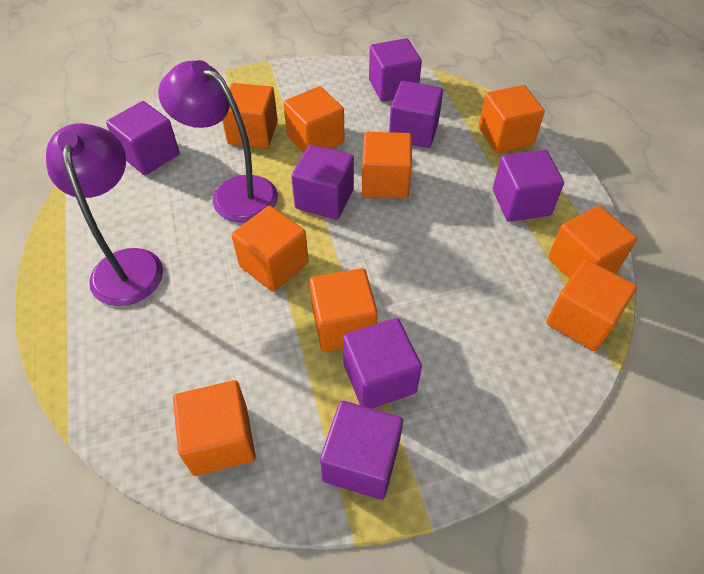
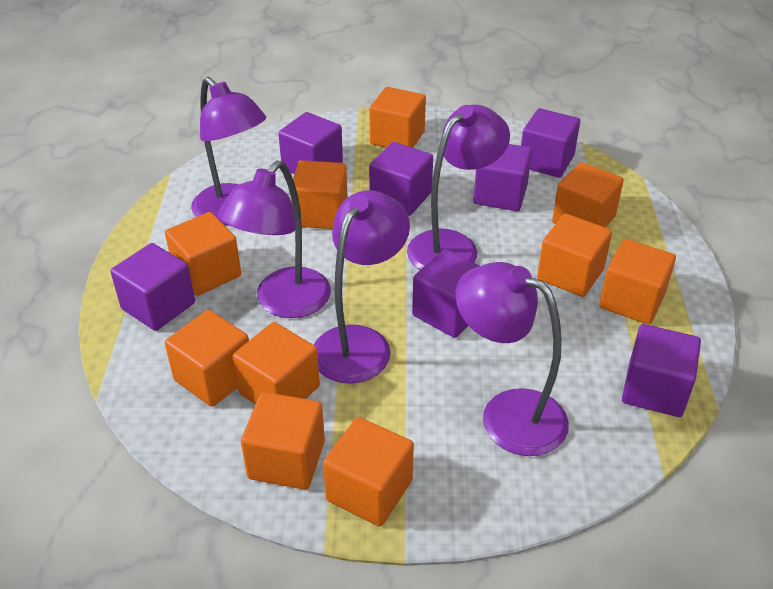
orange cube: [173,380,256,476] [222,83,278,148] [231,206,309,292] [283,86,344,153] [310,268,378,352] [362,132,412,199] [479,85,545,153] [546,259,637,351] [548,206,637,279] = 9 -> [165,212,241,296] [165,310,249,407] [233,322,320,404] [241,392,325,490] [291,160,348,229] [323,417,414,526] [369,87,426,148] [537,214,612,297] [552,162,624,228] [599,239,676,325] = 10
purple lamp: [46,123,163,306] [158,60,278,223] = 2 -> [191,77,266,225] [218,161,331,318] [314,191,410,384] [407,104,510,270] [455,262,569,456] = 5

